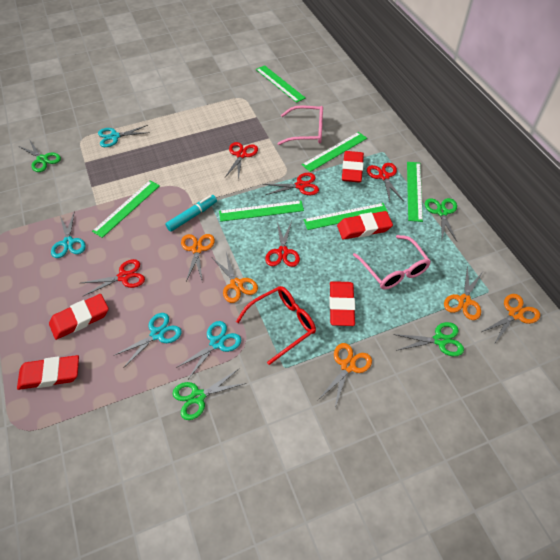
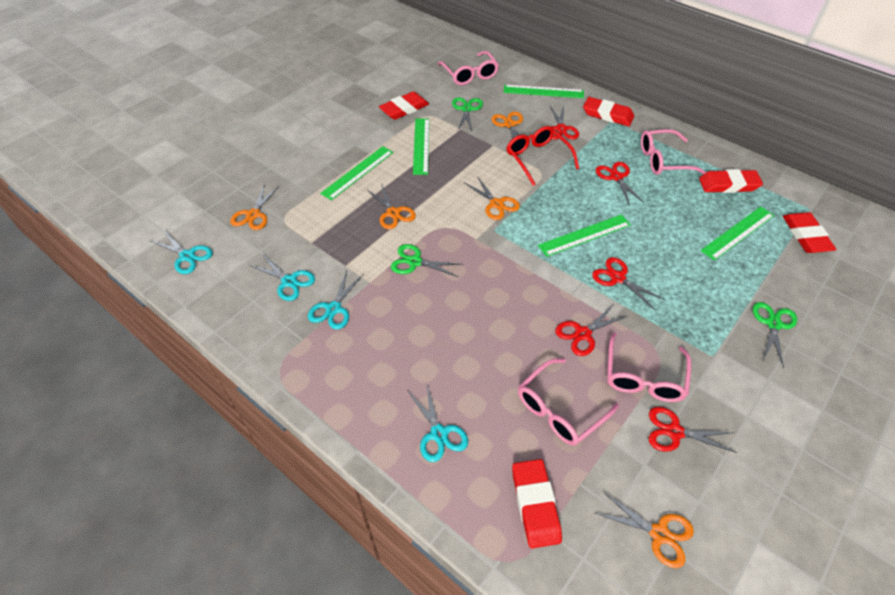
green ruler: [92,180,160,238] [219,200,304,222] [256,65,306,103] [302,132,367,172] [303,203,388,230] [407,162,423,222] = 6 -> [320,146,393,200] [413,119,429,175] [504,85,584,98] [538,214,631,257] [701,207,774,261] = 5
green scissors: [18,139,61,172] [173,369,247,420] [393,322,464,356] [425,198,457,241] = 4 -> [391,244,463,277] [452,97,483,131] [753,302,797,368] = 3
pink glasses: [277,105,323,145] [353,235,431,290] = 2 -> [438,51,499,85] [518,358,619,446] [607,332,691,402] [641,129,706,175] = 4
turquoise marker: [165,195,217,232] = 1 -> none = 0

